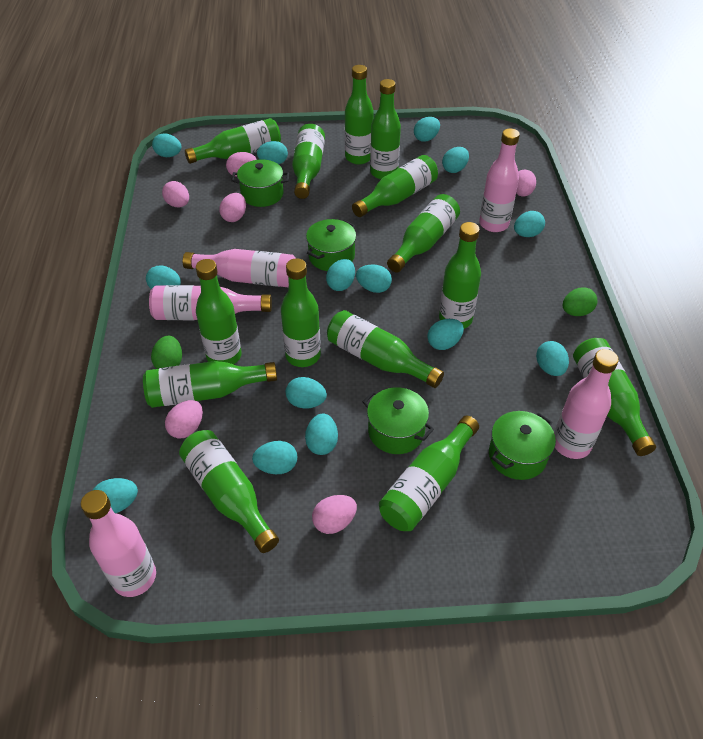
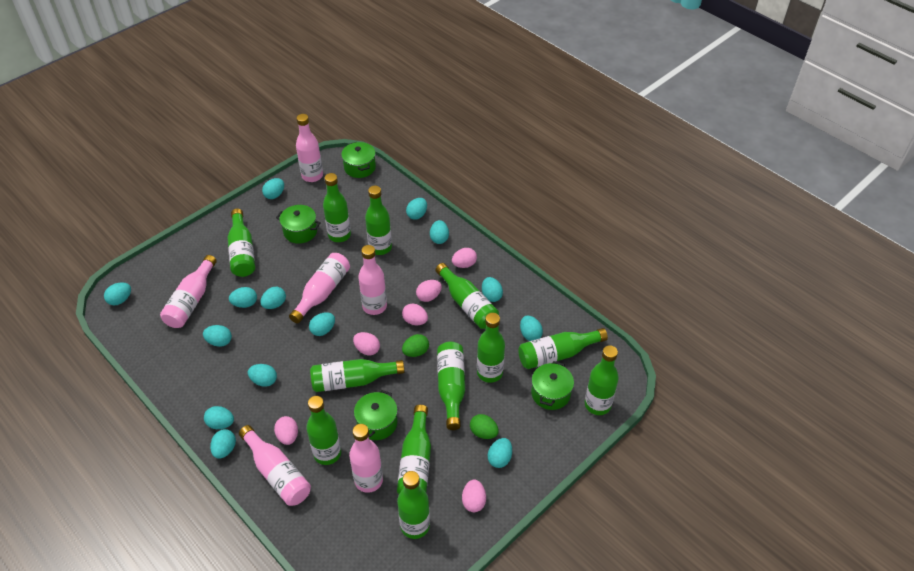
green bottle: [143,361,277,408] [179,430,279,553] [185,118,281,164] [196,259,242,364] [281,258,321,367] [292,124,325,199] [327,310,444,388] [345,65,374,165] [352,155,438,217] [370,79,401,179] [379,416,479,531] [387,194,460,273] [439,222,481,329] [573,338,656,456] = 14 -> [228,209,255,277] [306,396,341,465] [310,359,405,392] [323,173,351,242] [365,186,392,255] [397,405,431,494] [397,471,430,539] [435,263,499,329] [437,342,465,430] [477,313,505,383] [518,328,608,369] [585,345,619,415] = 12
pink bottle: [80,490,156,597] [149,285,272,320] [183,249,295,287] [479,128,520,232] [554,349,619,459] = 5 -> [160,255,217,328] [239,425,311,506] [289,253,350,323] [296,114,323,182] [349,424,383,493] [358,245,387,315] = 6

